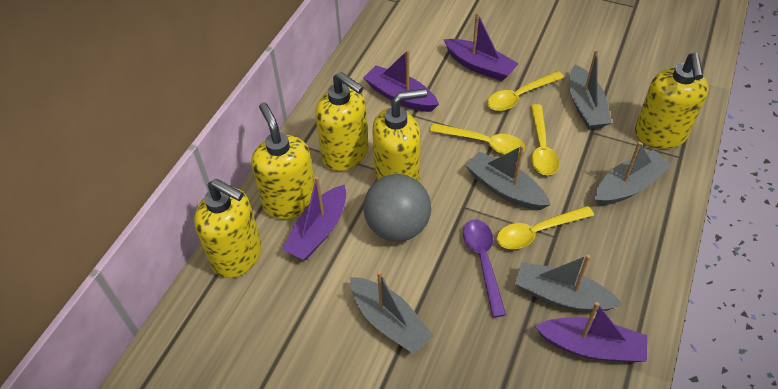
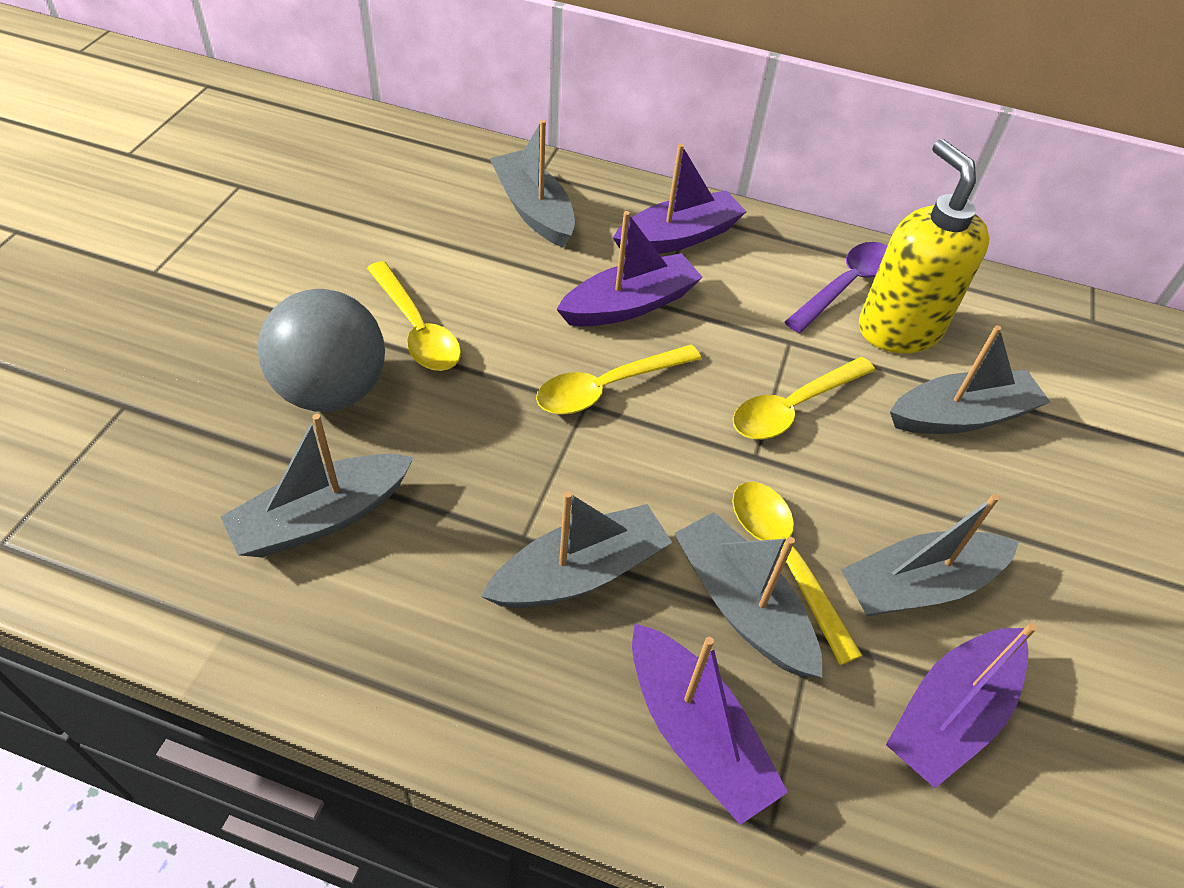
grey boat: [350,271,434,354] [465,145,551,210] [515,255,623,312] [569,50,612,129] [595,142,671,205] = 5 -> [220,414,414,557] [481,491,672,608] [490,120,575,247] [674,512,822,678] [841,494,1019,616] [890,325,1050,434] = 6
yellow soap dispenser: [194,179,262,278] [251,103,315,219] [315,72,368,171] [372,89,427,182] [635,52,709,149] = 5 -> [859,139,990,353] = 1

